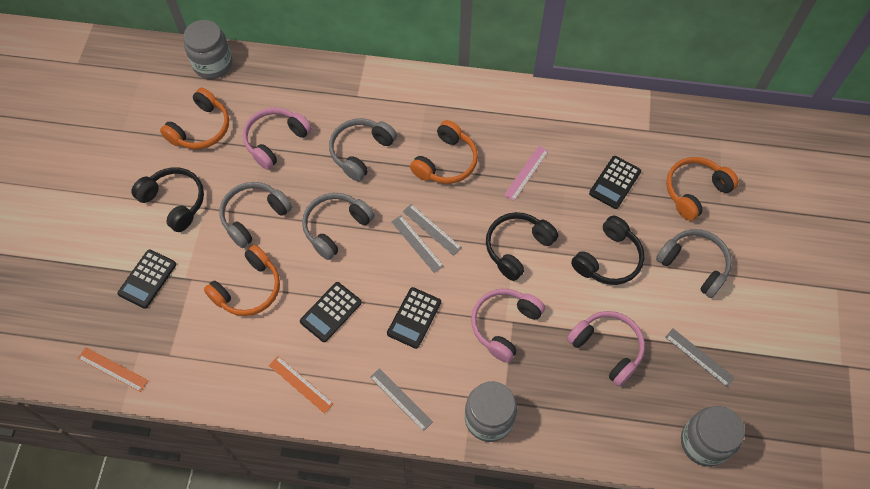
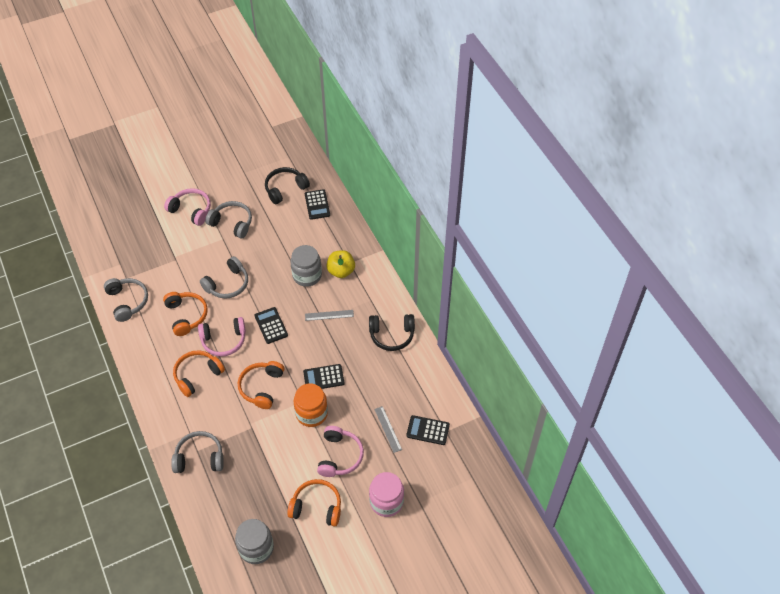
black headphones: [131,167,204,232] [486,212,558,281] [571,216,644,285] = 3 -> [265,167,310,204] [369,314,415,351] = 2
grey jar: [184,20,233,79] [465,381,517,442] [681,406,745,467] = 3 -> [235,519,274,564] [290,245,322,287] = 2
grey ruler: [370,368,433,432] [392,216,444,273] [403,204,462,256] [665,329,735,387] = 4 -> [305,310,354,321] [374,406,402,453] = 2
orange jar: none = 0 -> [294,383,328,427] = 1
orange ruler: [78,347,148,392] [269,356,334,414] = 2 -> none = 0
pink jar: none = 0 -> [369,472,404,517] = 1
pink ruler: [504,146,549,201] = 1 -> none = 0
yellow apple: none = 0 -> [326,250,355,278] = 1

